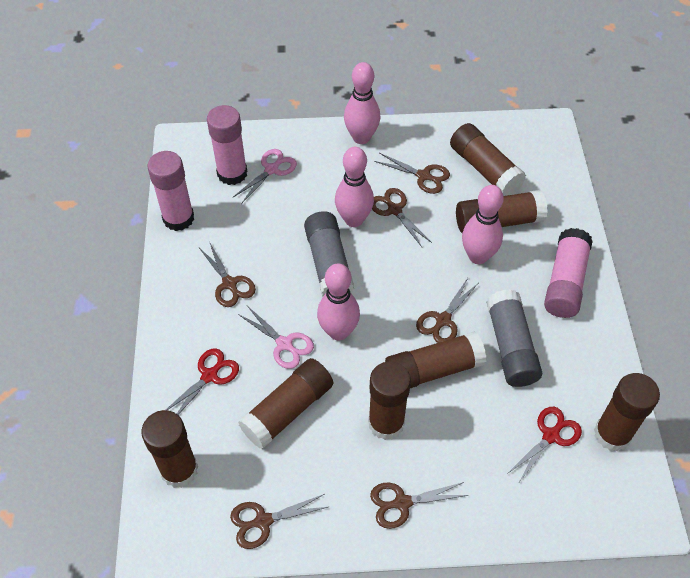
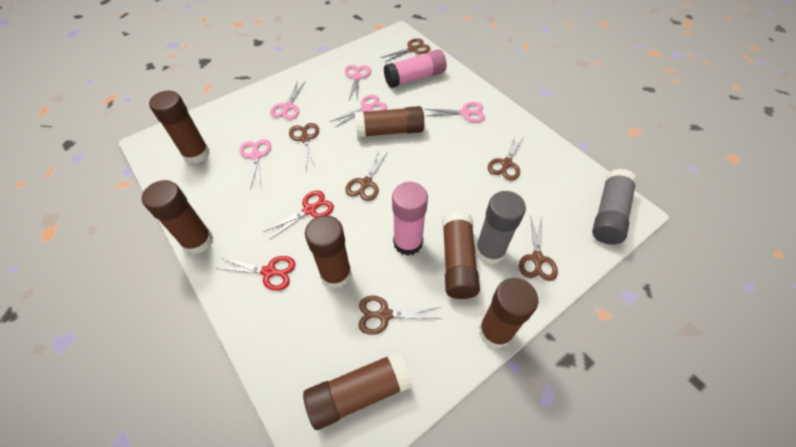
pink bowling pin: [317,263,360,341] [335,147,374,227] [344,62,380,144] [462,185,504,264] = 4 -> none = 0
pink glue stick: [147,151,194,231] [207,105,247,185] [544,228,593,318] = 3 -> [384,49,447,88] [392,182,428,256] = 2
pink scissors: [232,149,297,204] [238,306,314,369] = 2 -> [239,139,271,190] [270,81,306,120] [330,95,387,128] [344,65,371,102] [425,102,485,123] = 5

